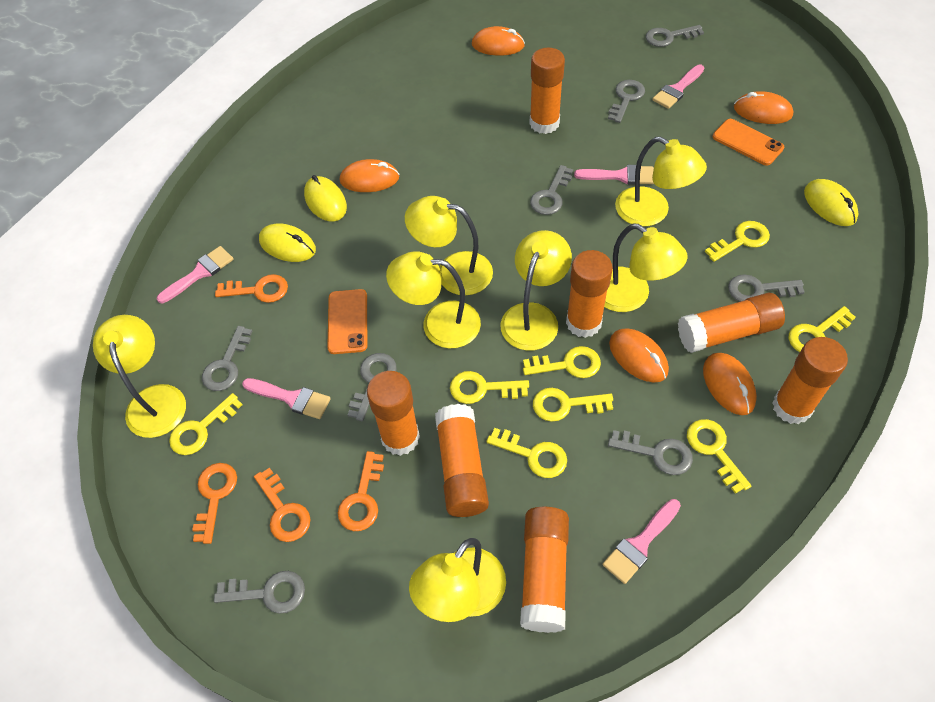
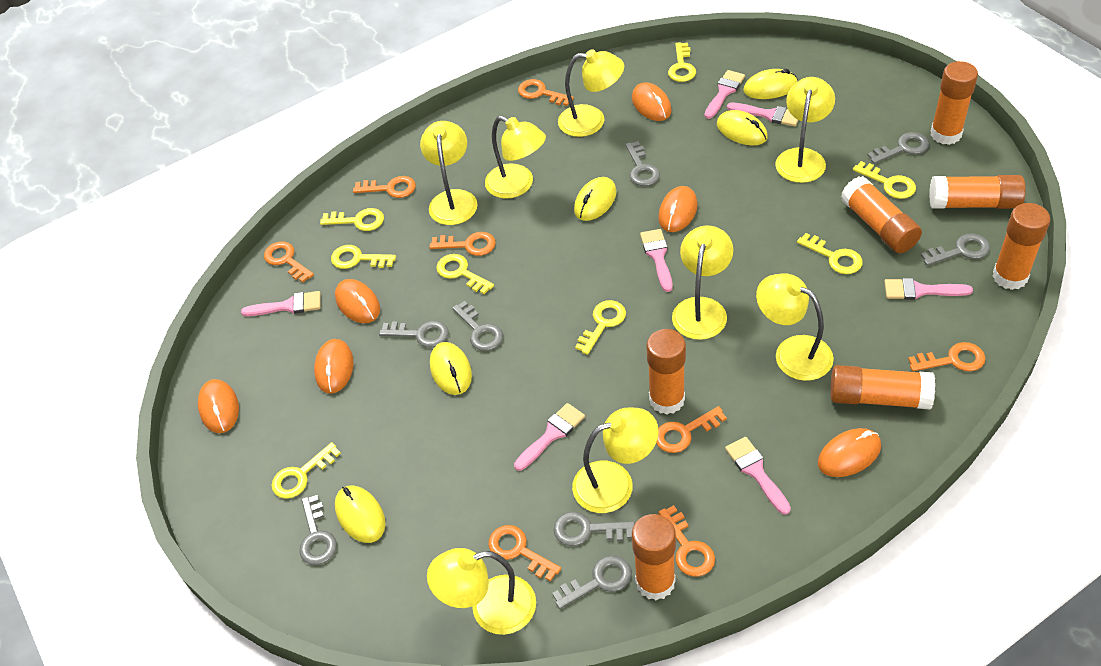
orange key: [192,463,237,544] [215,274,288,303] [254,467,311,542] [338,451,384,531] = 4 -> [264,241,314,283] [353,176,416,198] [429,232,496,256] [488,525,561,582] [518,79,574,106] [656,406,727,453] [659,505,715,577] [908,342,986,371] = 8
orange mouse: [340,159,399,192] [472,26,525,56] [609,328,669,383] [703,353,757,415] [734,91,793,124] = 5 -> [198,379,239,433] [314,339,353,394] [335,279,380,323] [632,82,672,121] [658,186,698,232] [818,428,881,477] = 6
orange phone: [327,289,367,354] [713,119,784,166] = 2 -> none = 0
pink brush: [157,246,234,303] [242,378,331,419] [574,165,654,185] [603,499,681,584] [652,64,704,109] = 5 -> [241,291,321,316] [514,403,585,471] [640,229,673,292] [704,70,745,119] [725,437,791,515] [727,103,798,126] [884,278,973,300] = 7
yellow lamp: [93,315,186,438] [386,251,481,348] [405,196,493,295] [409,538,506,622] [501,230,572,351] [604,223,687,312] [615,137,707,226] = 7 -> [420,121,478,225] [427,548,536,635] [485,116,546,199] [558,49,624,137] [572,408,659,513] [672,226,733,340] [756,273,834,381] [775,77,835,183] = 8
yellow mouse: [259,223,316,262] [304,175,347,221] [804,179,859,226] = 3 -> [335,486,385,543] [430,342,472,395] [574,177,617,221] [717,110,768,145] [743,69,798,99] = 5

